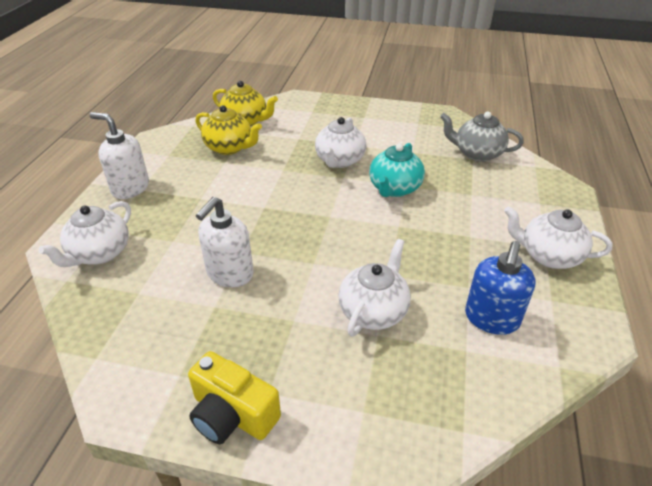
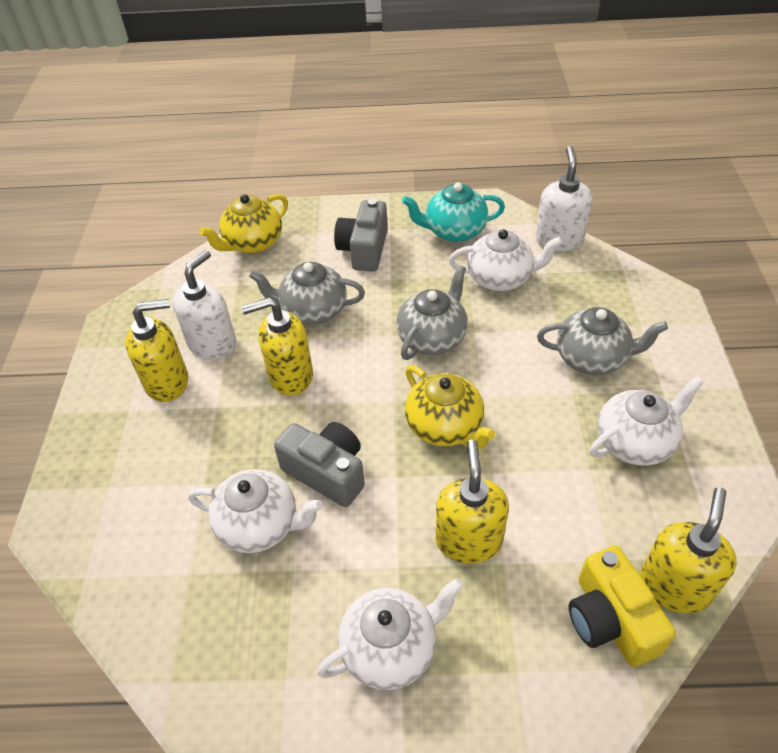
blue soap dispenser: [465,241,536,335] = 1 -> none = 0
grey camera: none = 0 -> [274,422,365,507] [334,199,388,271] = 2
grey teapot: [440,112,524,162] = 1 -> [249,262,365,325] [396,265,468,360] [537,307,668,375] = 3
yellow soap dispenser: none = 0 -> [125,299,188,402] [241,297,313,396] [436,439,509,564] [640,487,737,613] = 4

